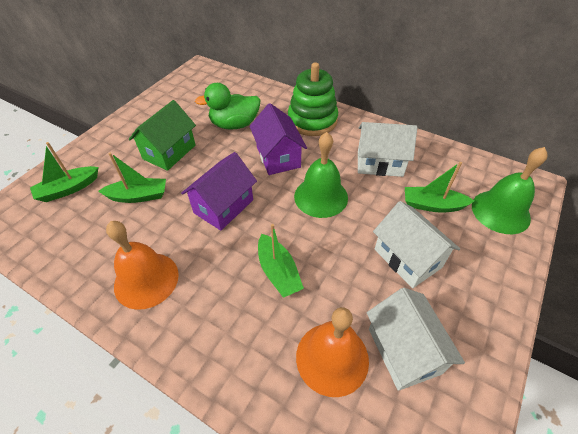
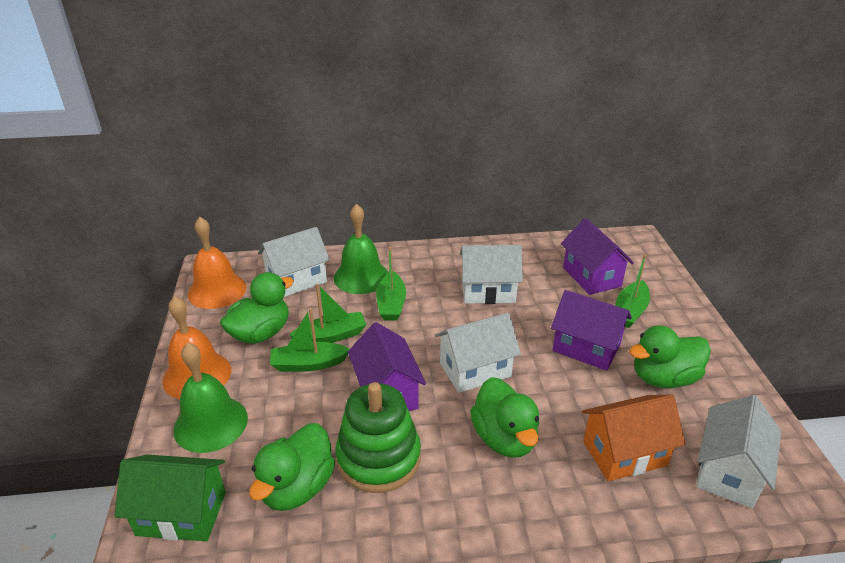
green duck: [195,83,260,130] = 1 -> [220,272,294,344] [249,423,335,511] [470,377,539,458] [629,325,711,388] = 4
orange house: none = 0 -> [582,395,685,481] = 1
purple house: [181,152,257,231] [250,103,307,175] = 2 -> [348,322,426,411] [551,290,632,371] [561,218,634,295] = 3
white house: [358,122,417,177] [367,288,465,391] [373,201,460,288] = 3 -> [258,227,330,297] [435,313,521,393] [460,245,523,304] [696,395,781,508] = 4

